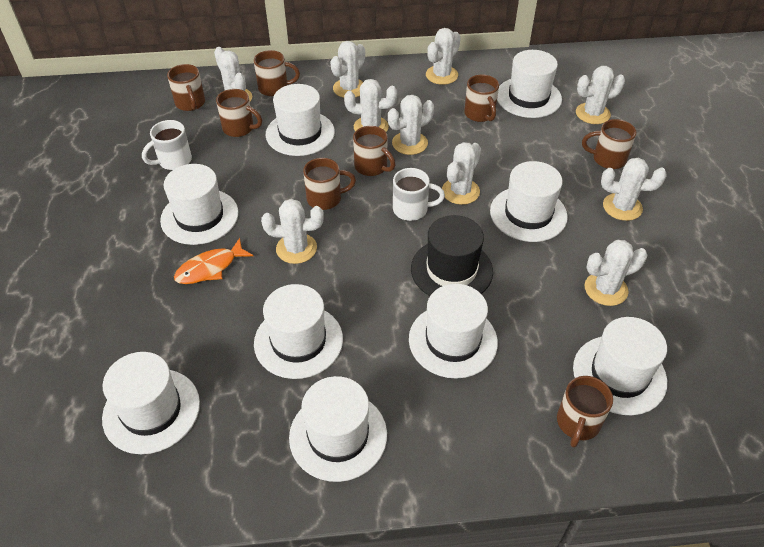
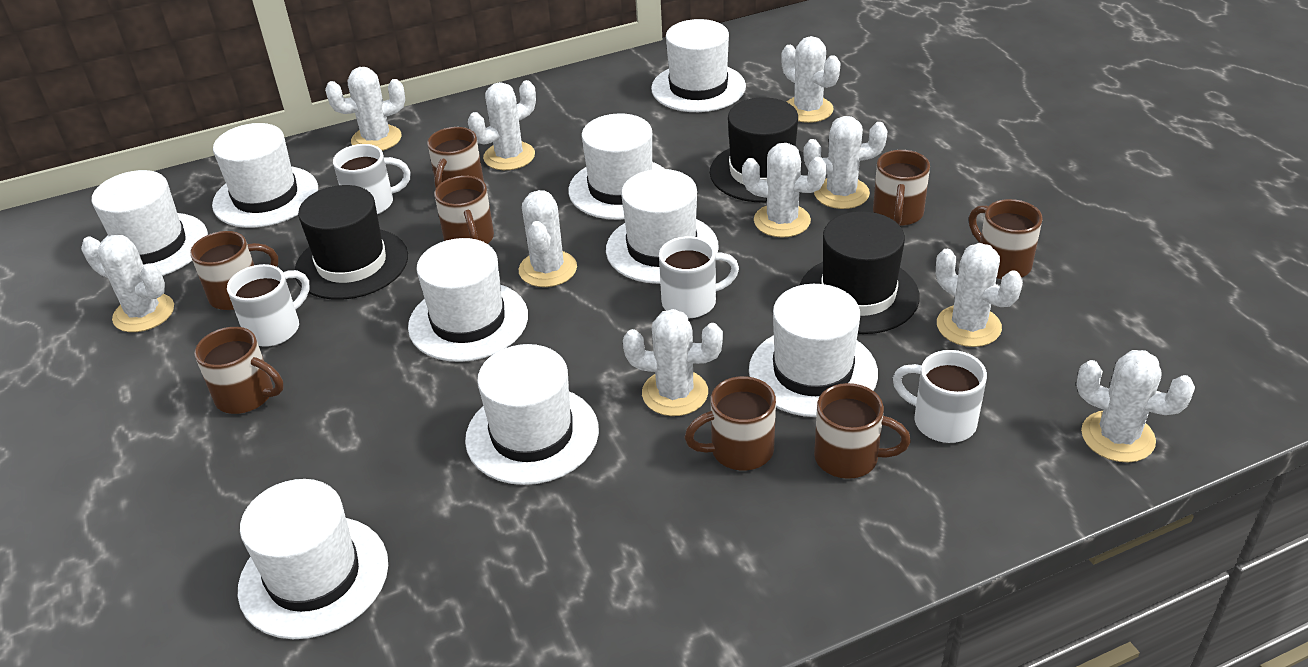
black hat: [411,215,493,296] = 1 -> [295,185,408,300] [710,97,808,203] [800,211,920,334] = 3
orange fish: [174,238,253,284] = 1 -> none = 0
white mug: [142,120,192,170] [393,168,445,221] = 2 -> [227,264,310,347] [333,144,411,214] [659,236,739,318] [893,350,987,443] = 4

